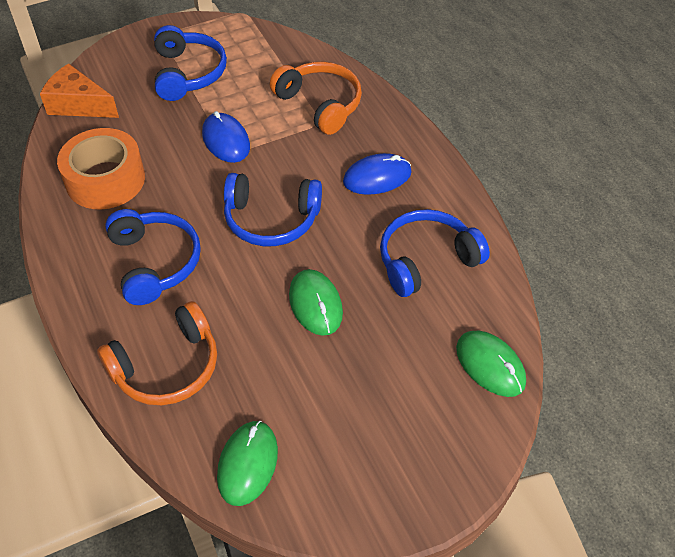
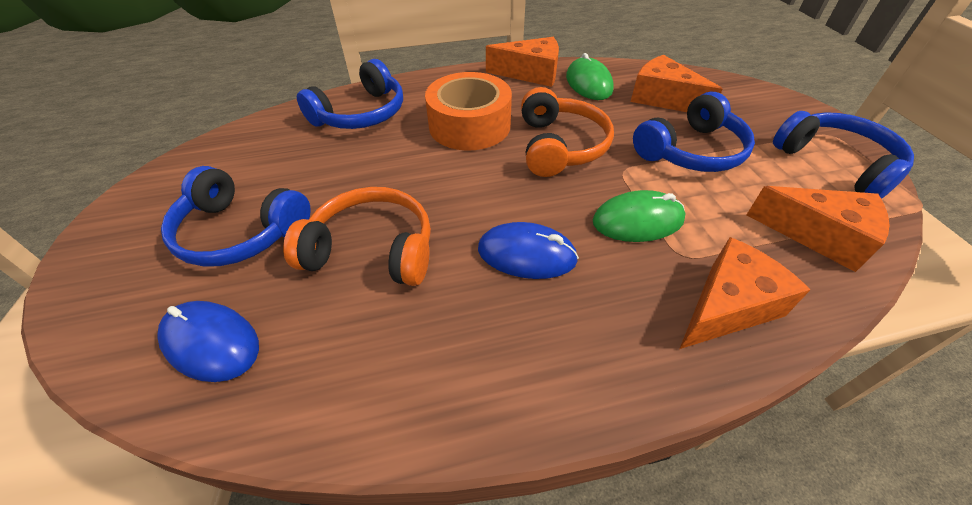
green mouse: [217,421,278,506] [289,269,343,336] [456,331,526,397] = 3 -> [566,53,613,100] [593,190,686,242] = 2
orange cheese: [40,63,119,118] = 1 -> [486,37,559,87] [630,55,723,112] [680,237,811,349] [747,186,889,272] = 4

